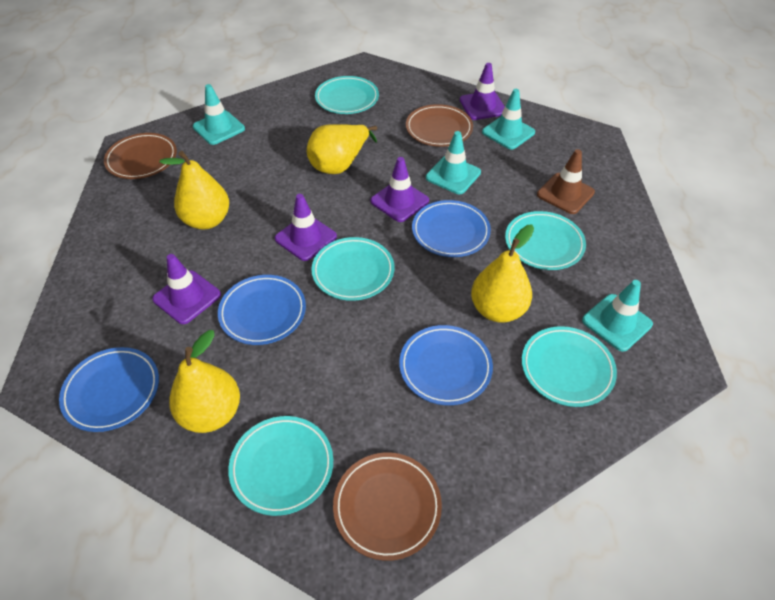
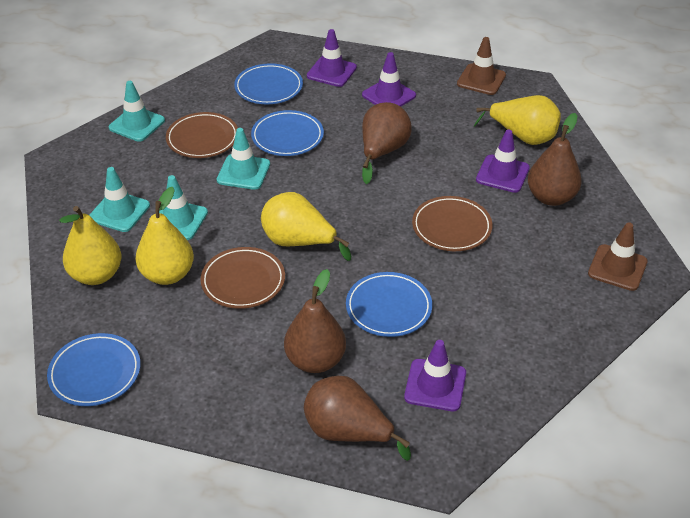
brown pear: none = 0 -> [284,269,346,373] [304,376,411,461] [362,102,412,184] [528,113,582,206] = 4
brown traffic cone: [537,149,595,214] = 1 -> [457,37,506,95] [588,222,648,291] = 2
turquoise plate: [228,416,333,516] [311,237,394,301] [315,76,379,114] [505,211,586,270] [522,326,617,407] = 5 -> none = 0

